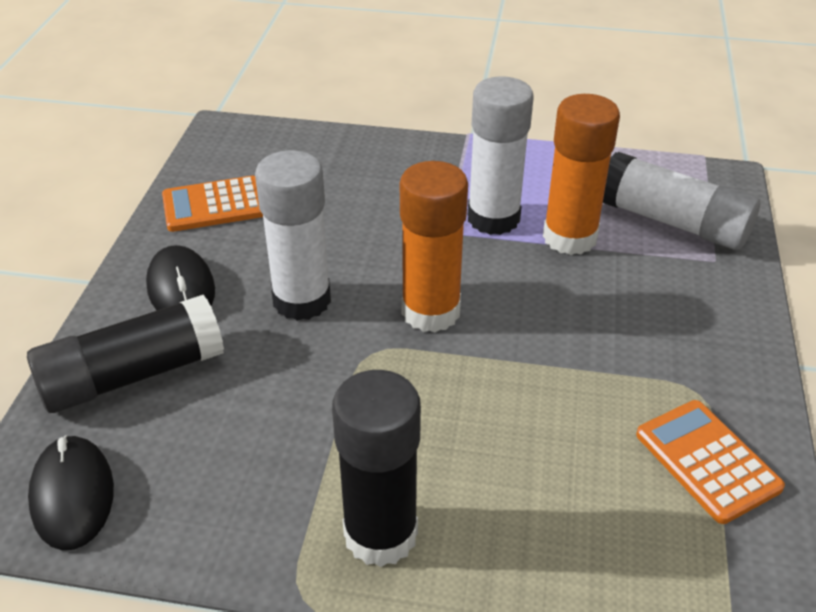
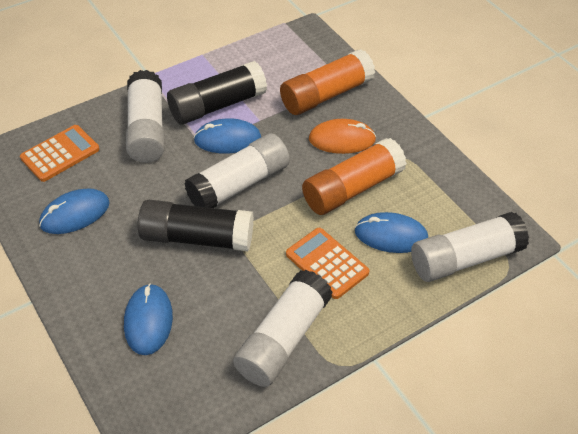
black mouse: [28,435,114,550] [146,245,215,310] = 2 -> none = 0
blue mouse: none = 0 -> [39,188,110,234] [124,283,173,355] [193,118,261,154] [355,212,428,253] = 4
orange mouse: none = 0 -> [309,119,376,154] = 1
white glue stick: [255,150,331,321] [468,76,534,235] [603,152,760,250] = 3 -> [126,70,165,163] [184,133,290,208] [233,270,333,387] [411,212,529,282] = 4

